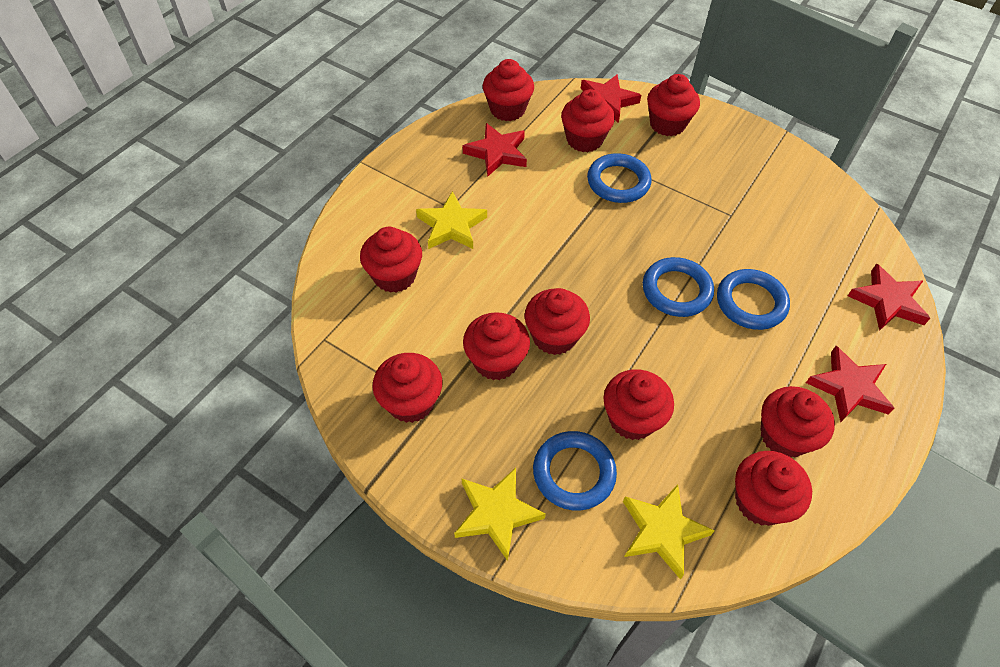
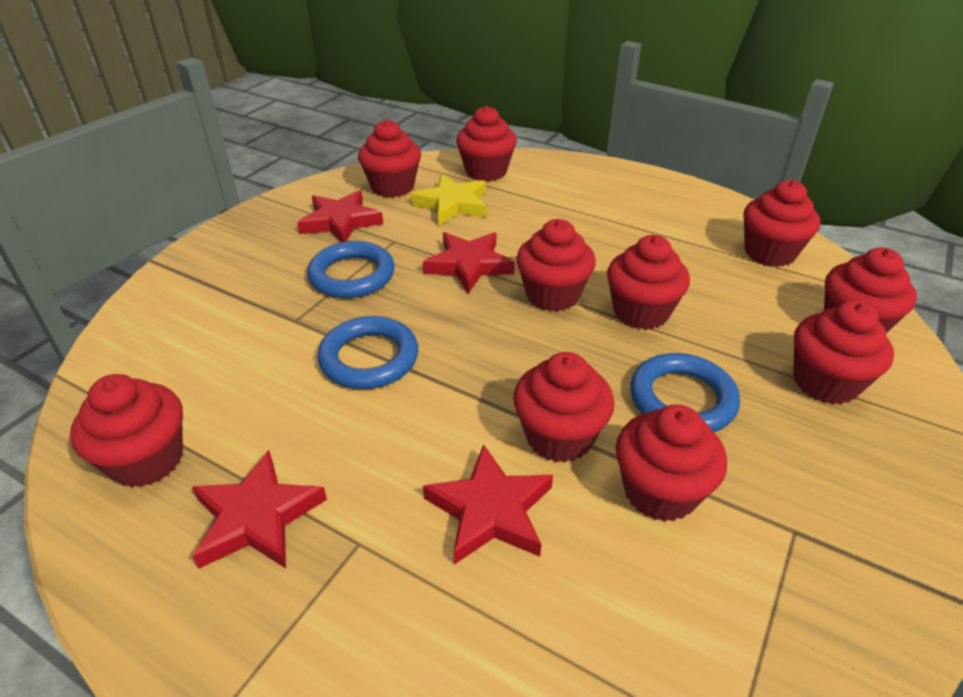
blue ring: [533,431,617,511] [587,153,652,203] [643,257,714,317] [717,269,790,330] = 4 -> [307,241,395,298] [317,316,418,389] [631,353,740,432] = 3
yellow star: [416,191,487,249] [454,468,546,561] [623,484,715,580] = 3 -> [410,174,487,226] = 1

